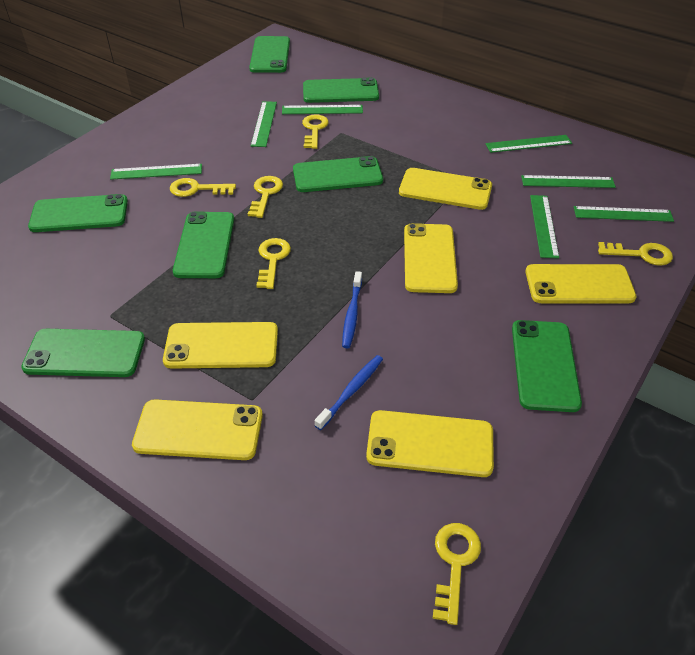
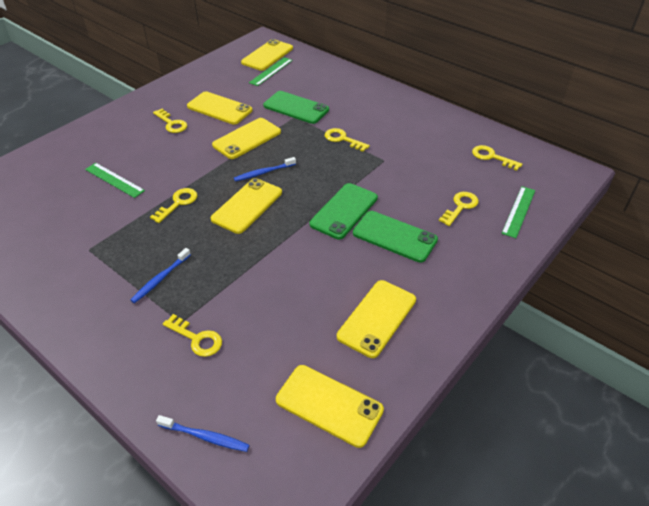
blue toothbrush: [315,355,383,430] [342,271,362,348] = 2 -> [131,248,191,303] [156,415,249,452] [234,157,296,182] = 3
green phone: [21,329,145,377] [28,194,128,232] [173,212,234,278] [249,36,290,73] [293,156,383,192] [303,78,379,103] [512,320,582,412] = 7 -> [263,91,329,124] [310,183,378,239] [353,211,438,263] = 3
green ruler: [110,164,202,180] [251,101,277,147] [282,105,363,114] [486,135,572,153] [521,175,616,188] [530,195,559,259] [574,206,674,222] = 7 -> [85,163,145,198] [249,57,293,86] [501,186,535,238] = 3

